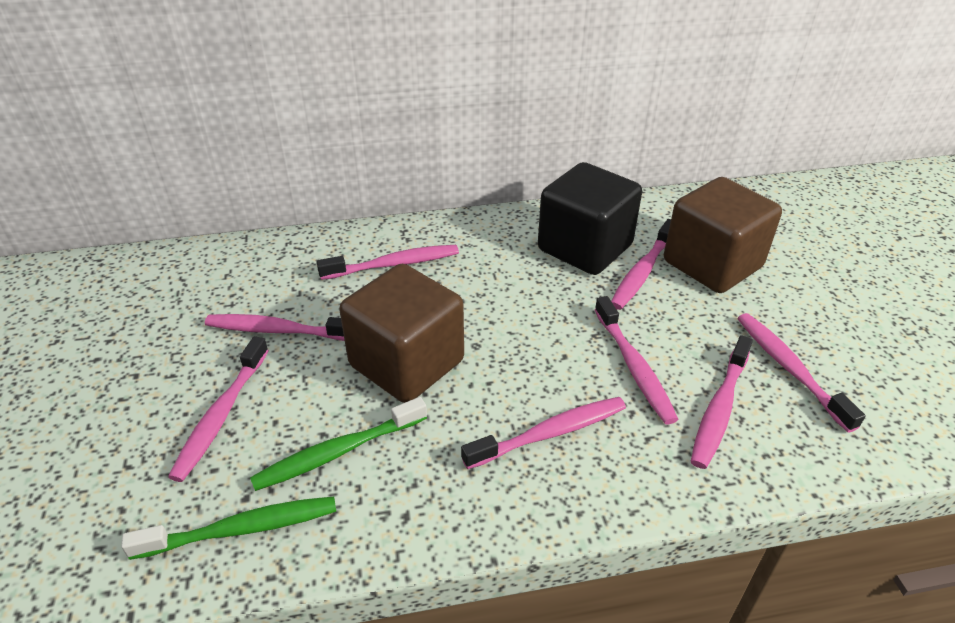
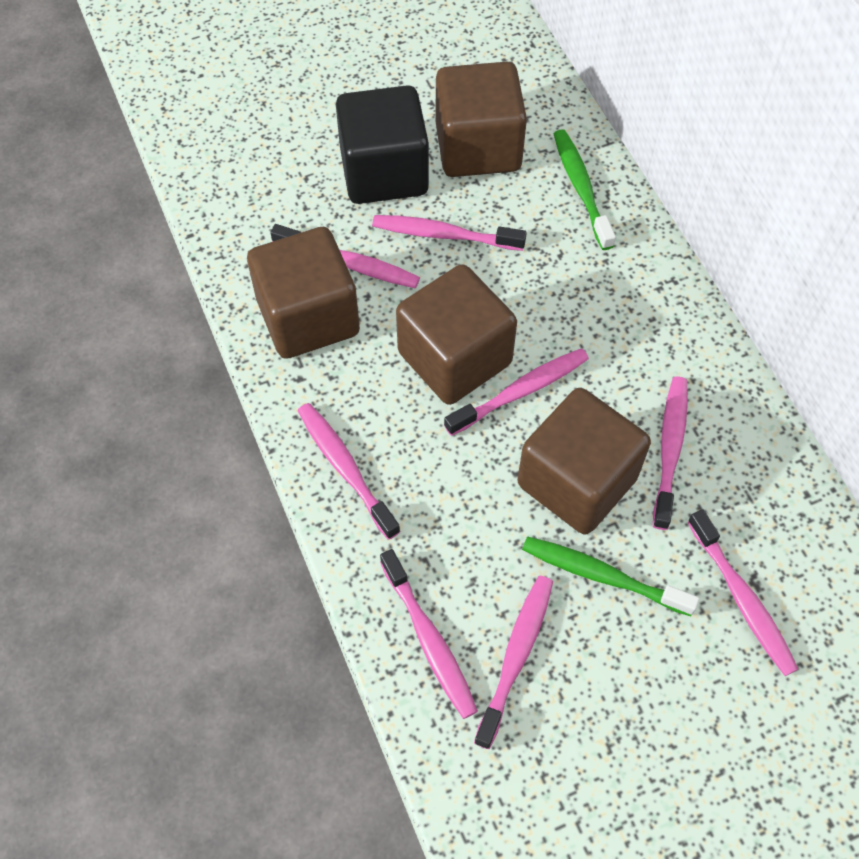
brown cube: [339,264,464,403] [664,177,782,293] = 2 -> [247,227,360,359] [396,264,517,405] [435,62,527,177] [517,388,651,534] = 4

